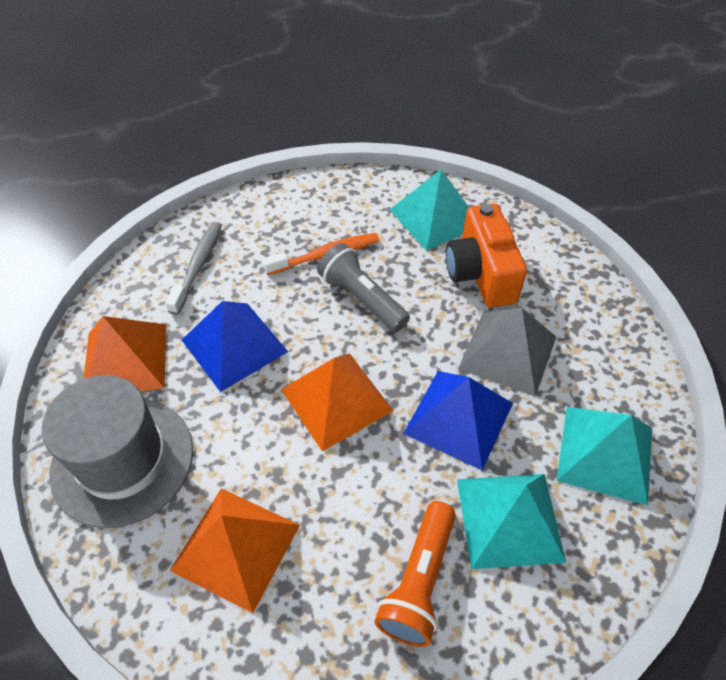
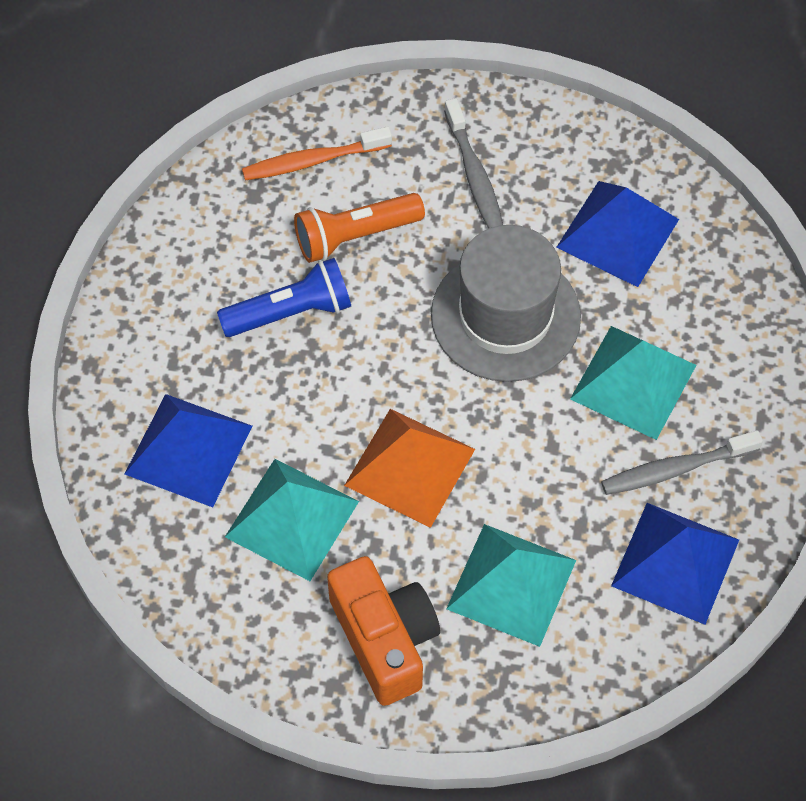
blue flashlight: none = 0 -> [217,258,351,337] = 1
blue pyramid: [182,301,288,392] [403,371,513,470] = 2 -> [125,394,252,507] [556,181,679,287] [611,503,739,625] = 3
grey flashlight: [317,243,410,332] = 1 -> none = 0
grey pyramid: [458,308,556,397] = 1 -> none = 0
grey toothbrush: [165,222,222,315] = 1 -> [444,98,503,229] [601,430,763,495] = 2
orange pyramid: [84,316,166,391] [170,488,300,613] [281,353,394,452] = 3 -> [344,409,475,528] = 1

